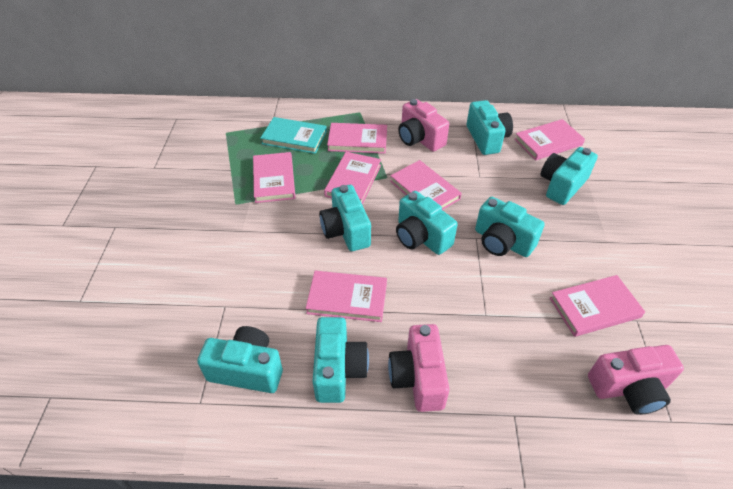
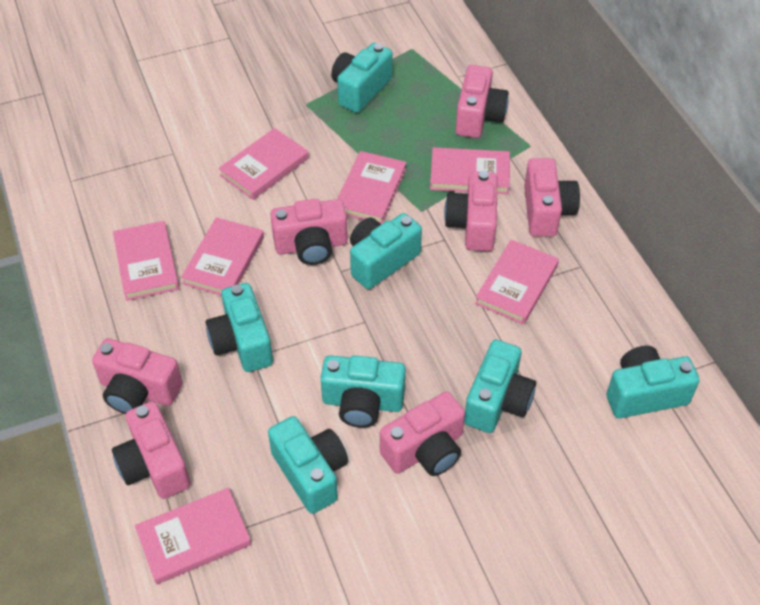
pink camera: [388,324,450,412] [398,99,449,152] [588,345,684,415] = 3 -> [92,338,183,414] [112,401,190,499] [270,199,348,265] [380,392,465,476] [444,171,498,251] [456,65,509,138] [524,158,580,237] = 7
turquoise book: [260,117,327,154] = 1 -> none = 0

